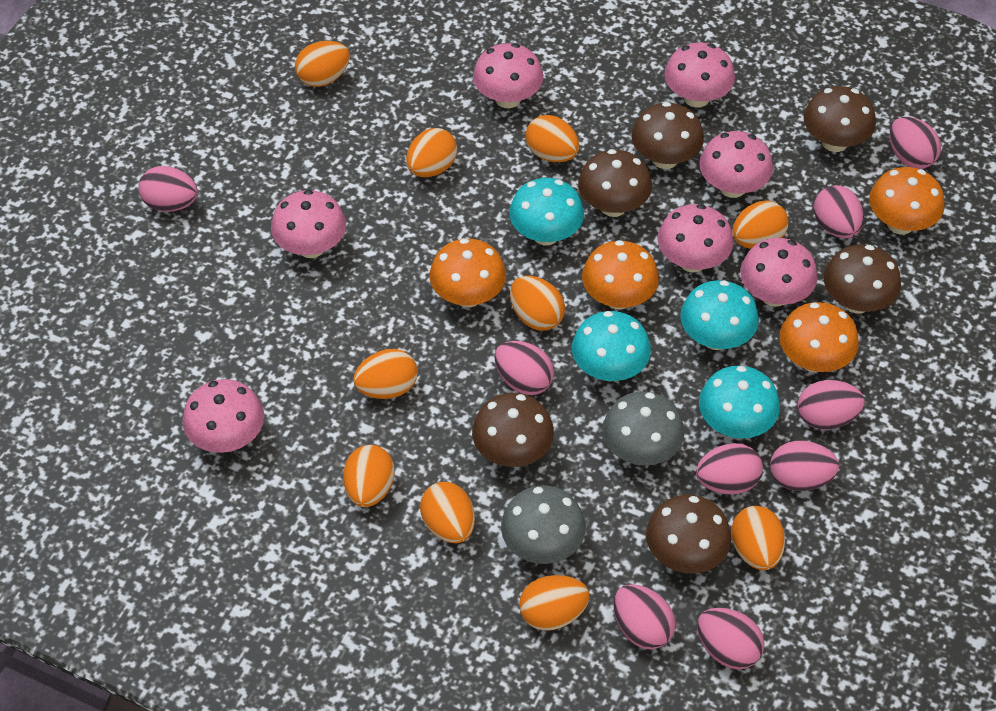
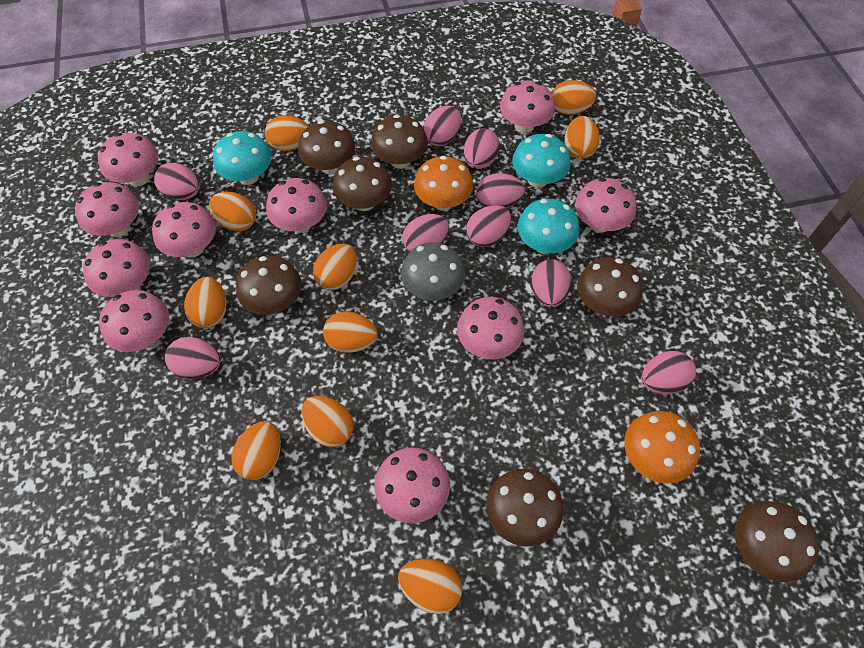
brown mushroom: [472,393,554,467] [578,149,652,217] [631,102,704,169] [646,495,731,573] [804,86,876,152] [824,244,901,314] = 6 -> [236,256,301,315] [298,120,355,174] [333,157,392,211] [371,114,428,169] [486,469,564,547] [577,257,643,317] [735,501,819,583] = 7
grey mushroom: [501,485,586,564] [602,391,684,466] = 2 -> [401,242,465,300] = 1
orange mushroom: [430,238,506,307] [582,240,659,310] [779,302,859,372] [869,167,945,234] = 4 -> [414,156,473,211] [624,411,700,484] = 2
pink mushroom: [183,379,264,453] [271,190,346,258] [473,43,543,108] [657,204,733,273] [664,42,735,108] [699,131,773,198] [740,238,817,307] = 7 -> [75,182,139,237] [83,239,150,297] [98,133,159,187] [99,290,169,352] [152,202,216,257] [266,178,327,233] [374,448,450,523] [457,297,524,359] [500,80,555,133] [575,178,636,233] = 10
turquoise mushroom: [509,178,584,245] [572,311,651,381] [680,280,759,350] [699,366,780,438] = 4 -> [213,131,272,185] [512,134,571,188] [518,199,579,254] = 3

